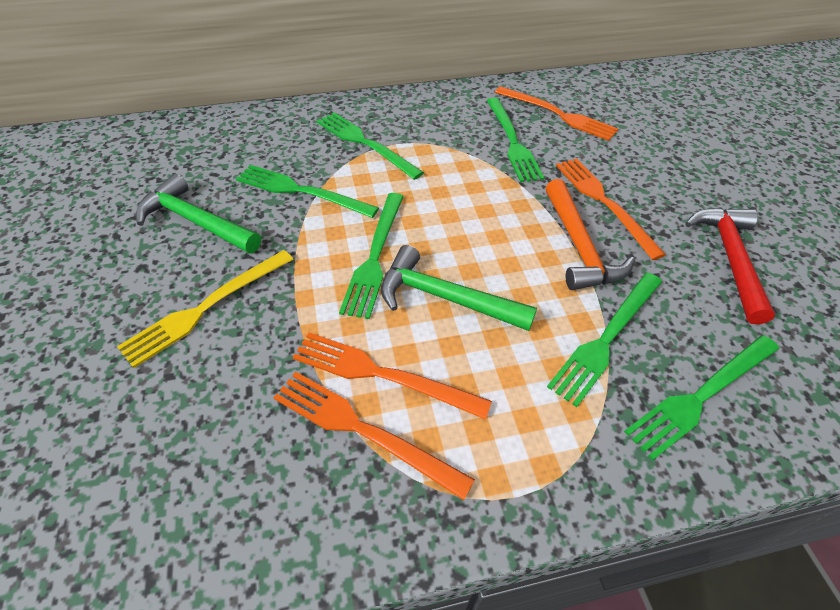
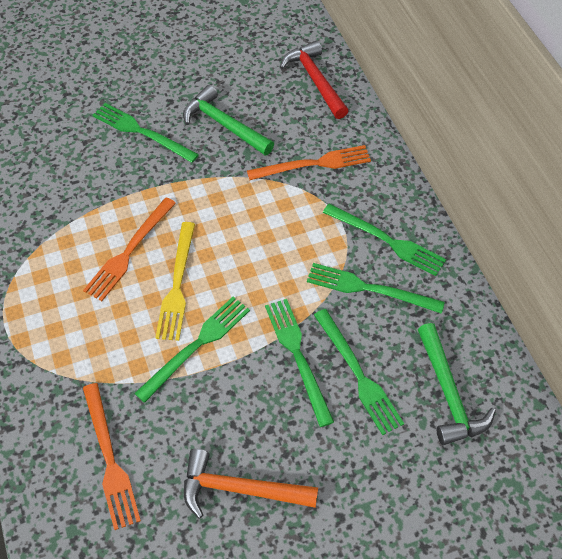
orange fork: [273,372,475,500] [292,332,492,420] [495,86,618,141] [556,158,666,260] = 4 -> [83,198,176,301] [83,383,141,530] [247,145,371,180] = 3

